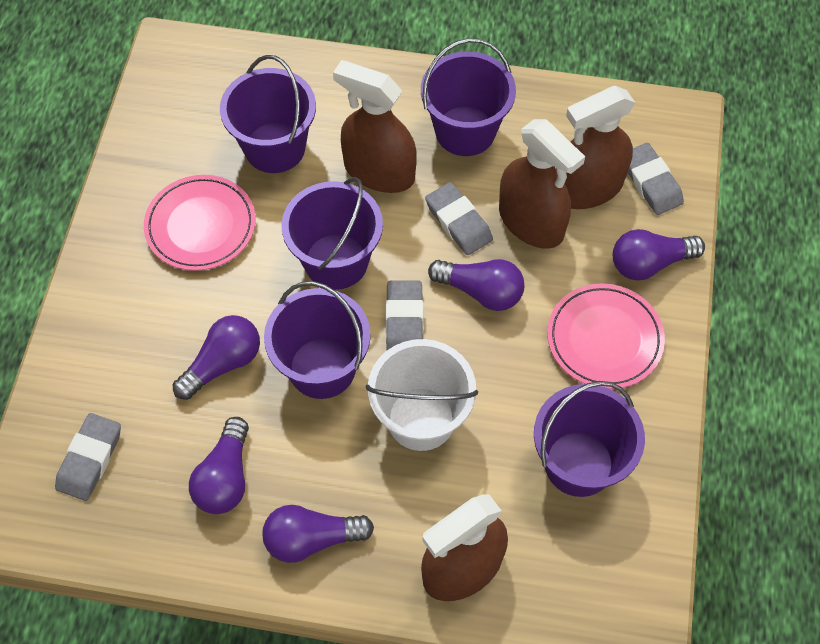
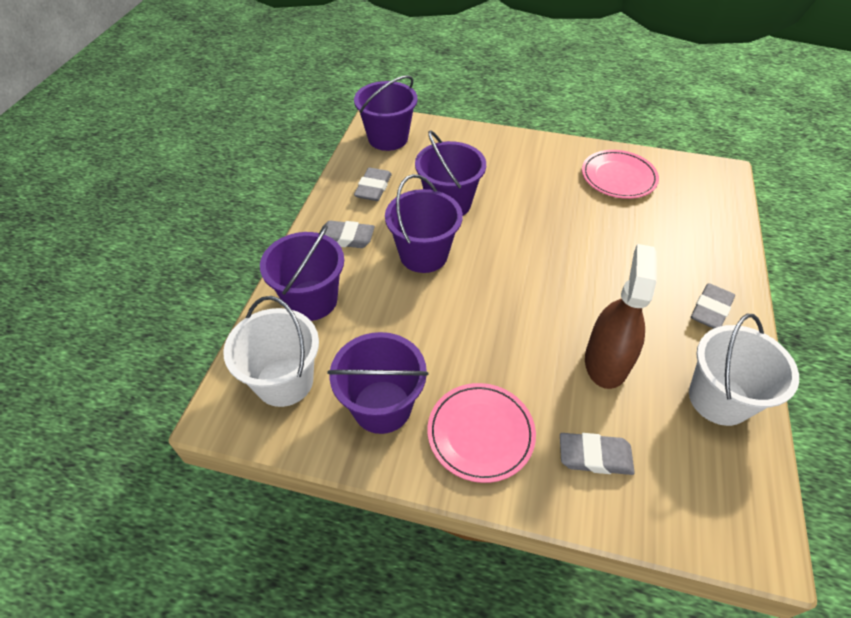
brown spray bottle: [333,60,417,193] [421,494,508,601] [499,119,585,249] [556,86,635,209] = 4 -> [585,244,657,389] = 1
purple light bulb: [172,315,260,400] [189,417,249,514] [263,505,374,563] [428,259,524,311] [613,229,705,280] = 5 -> none = 0
white bucket: [366,339,478,451] = 1 -> [223,296,319,407] [689,314,799,426] = 2

